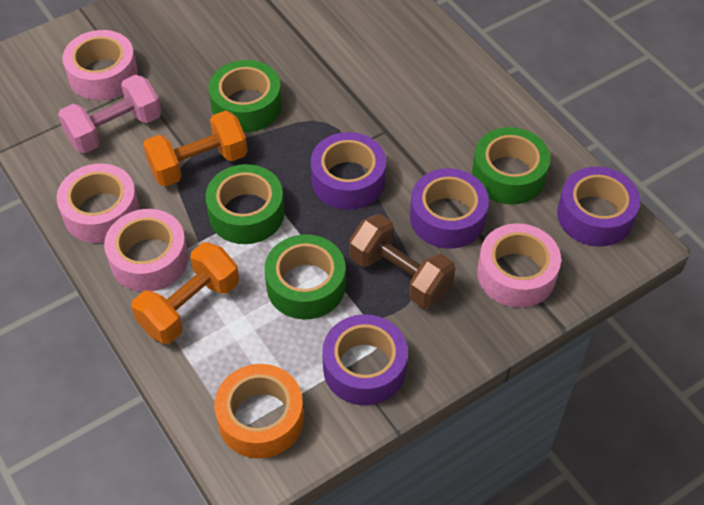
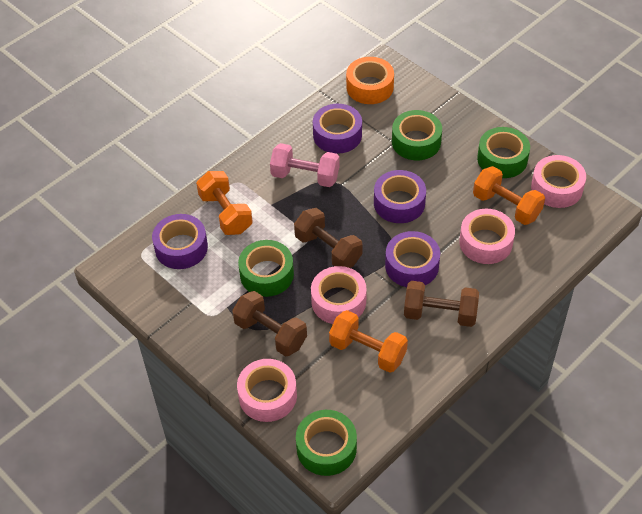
brown dumbbell: [349,214,455,308] = 1 -> [232,291,307,357] [294,208,362,268] [404,281,479,327] = 3
orange dumbbell: [131,242,239,344] [143,110,248,187] = 2 -> [196,171,253,235] [329,310,408,373] [473,166,545,225] = 3

